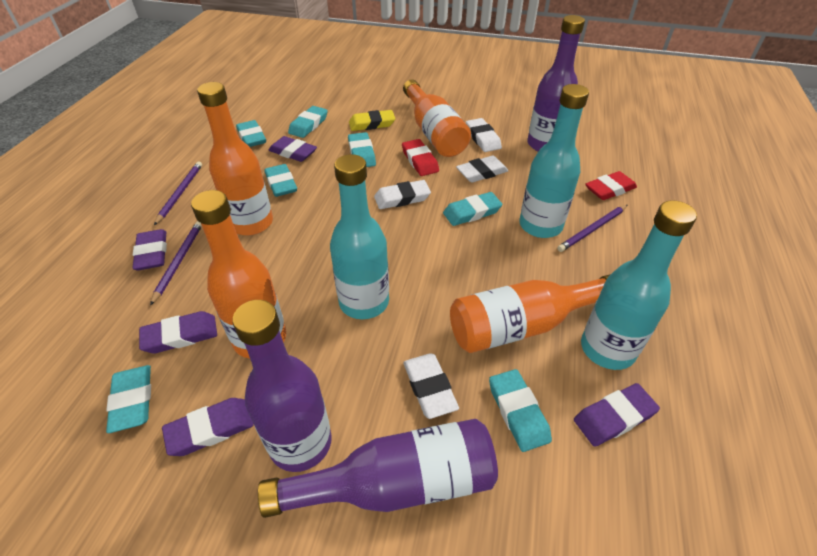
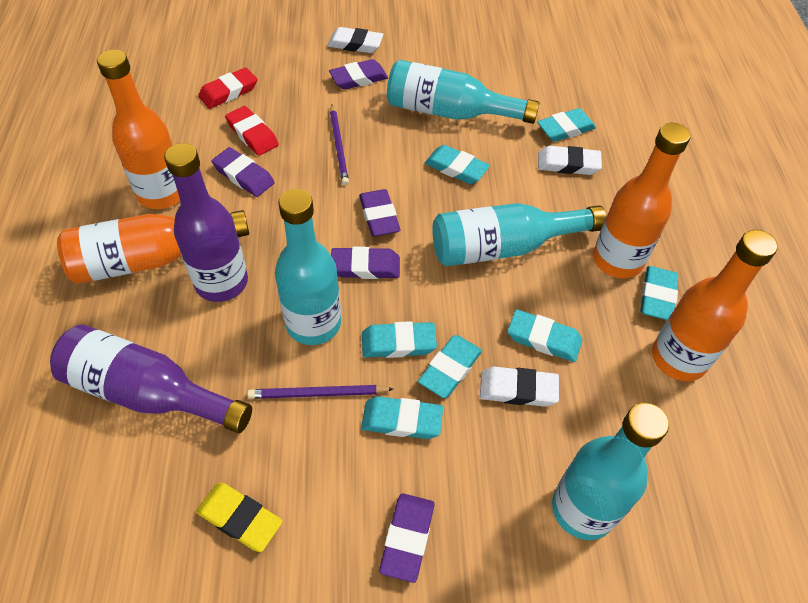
purple bottle: [232,300,332,472] [258,419,498,518] [527,15,585,151] = 3 -> [50,324,252,433] [164,143,248,302] = 2
purple pencil: [150,221,202,306] [154,162,202,225] [557,205,627,252] = 3 -> [247,385,393,399] [330,105,349,185] = 2
turquoise bottle: [330,154,389,319] [519,84,589,238] [581,200,697,370] = 3 -> [275,189,341,345] [387,60,540,124] [432,203,606,266] [552,402,669,540] = 4
white eraser: [374,180,431,209] [403,353,459,419] [456,155,508,183] [466,118,502,152] = 4 -> [327,27,383,53] [480,367,559,407] [538,146,602,175] = 3

